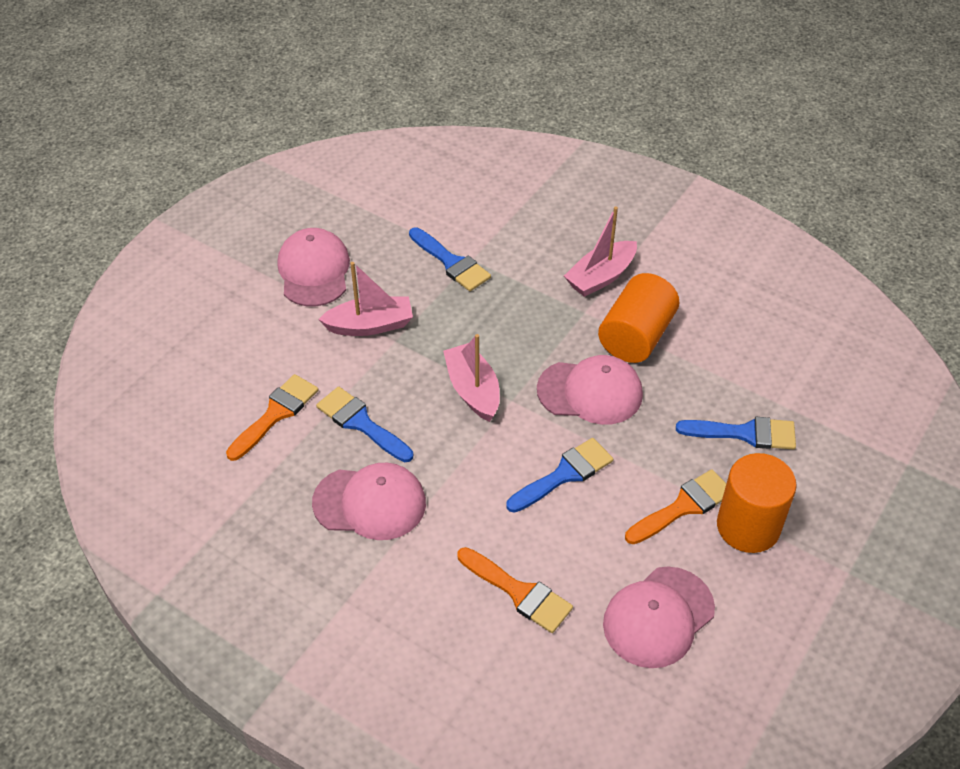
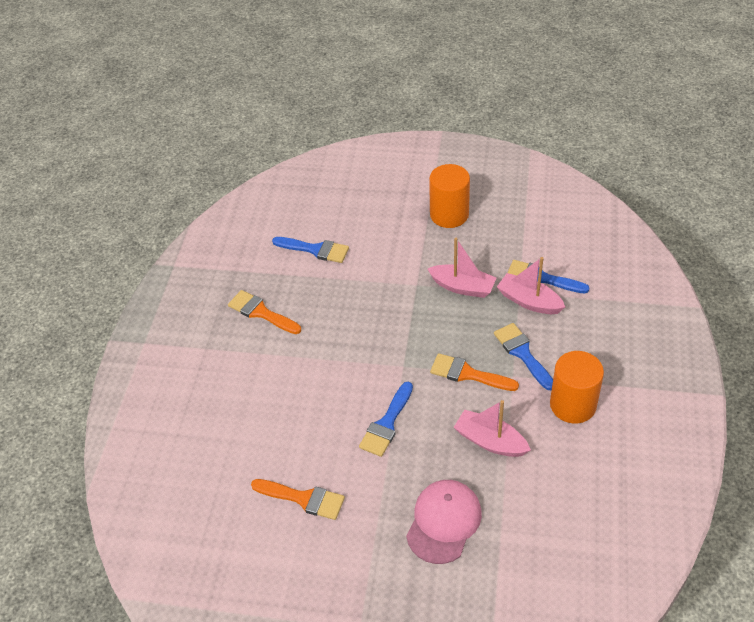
pink cap: [278,228,350,306] [312,463,426,540] [537,355,643,425] [603,567,715,668] = 4 -> [406,480,482,564] = 1

